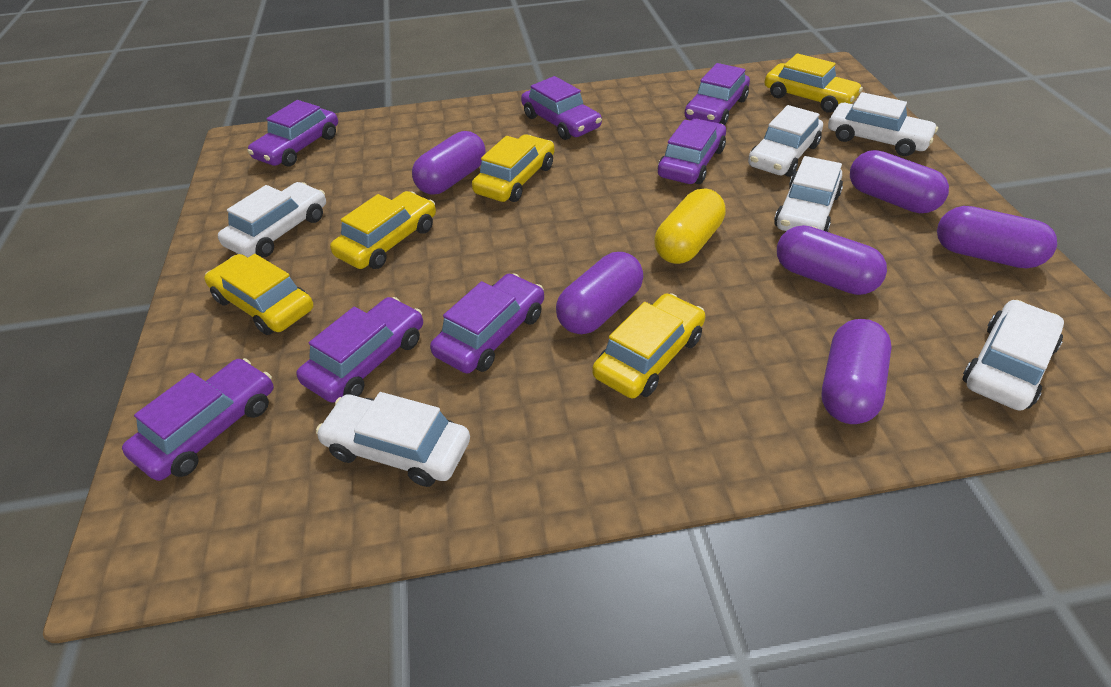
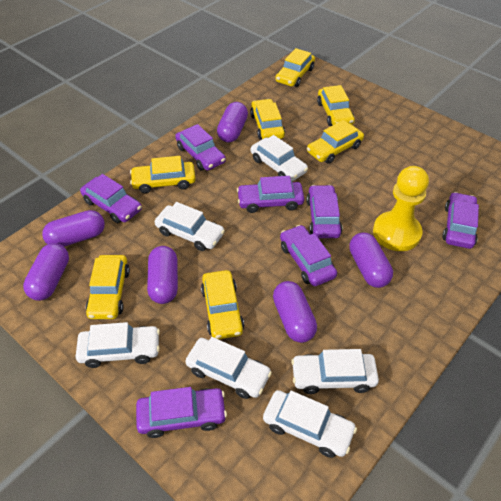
yellow capsule: [654,189,725,264] = 1 -> none = 0
yellow car: [204,254,313,335] [330,191,436,269] [472,134,555,202] [592,293,705,399] [765,53,863,113] = 5 -> [86,255,130,319] [130,156,196,193] [201,270,244,339] [250,99,285,140] [276,48,315,87] [307,120,364,164] [317,85,355,126] = 7
yellow pawn: none = 0 -> [373,166,429,251] = 1

